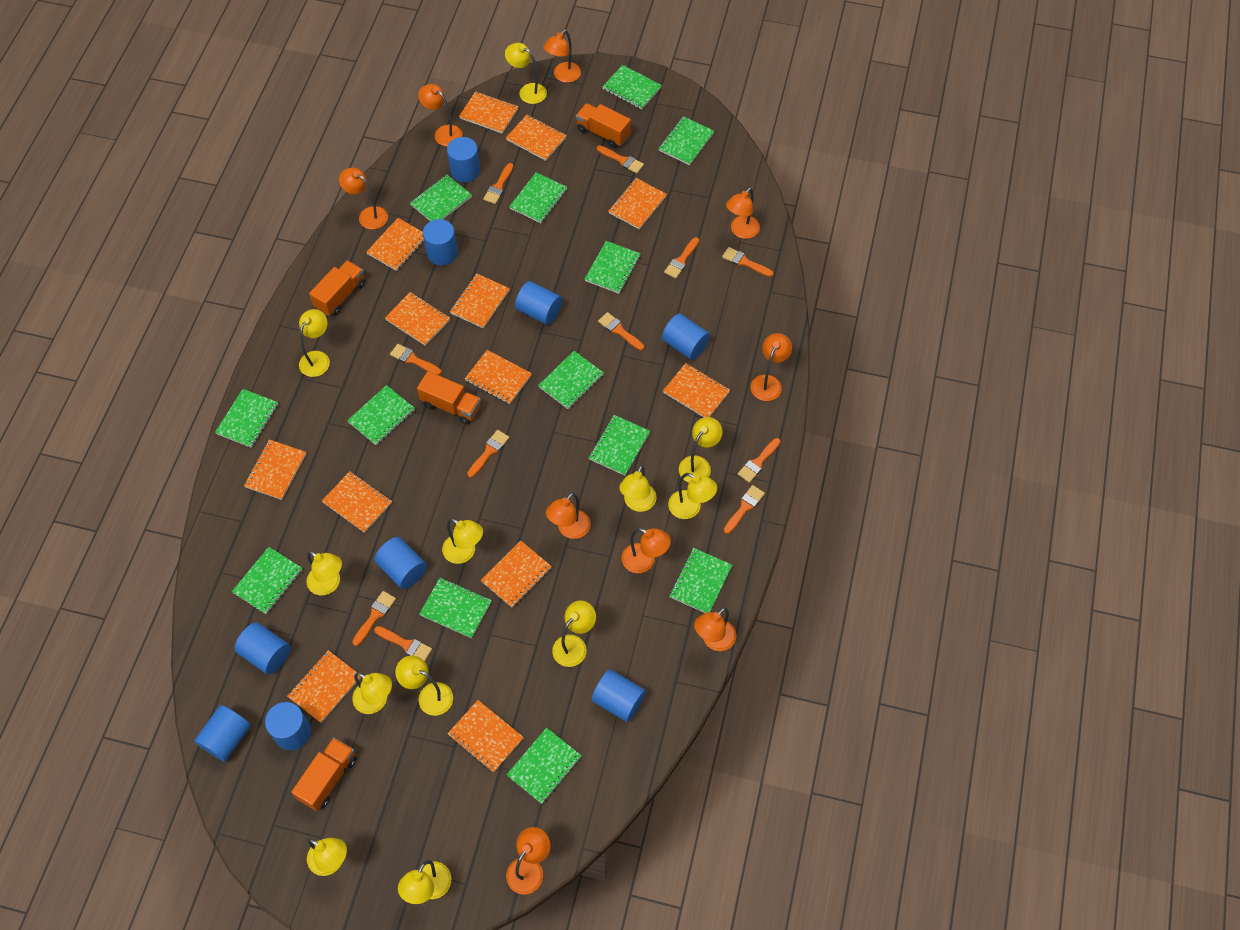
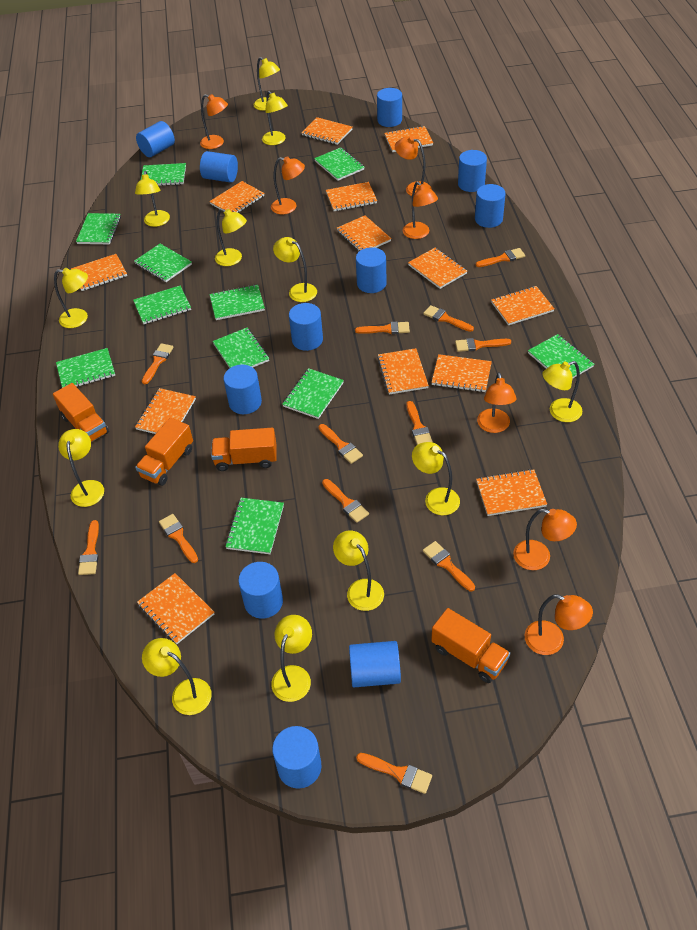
blue cylinder: [194,705,251,762] [235,622,290,675] [265,702,311,750] [374,537,427,589] [423,219,458,265] [447,137,480,182] [515,281,562,325] [591,669,646,722] [662,313,710,360] = 9 -> [136,121,175,157] [200,151,238,183] [224,365,262,414] [238,562,283,619] [272,726,322,789] [289,303,323,351] [349,641,401,687] [356,247,387,293] [377,88,402,127] [458,150,487,192] [475,184,506,228] = 11
green notebook: [215,389,278,448] [232,547,303,614] [347,385,415,445] [410,175,472,221] [419,578,492,638] [506,728,582,804] [509,172,567,223] [538,351,604,409] [585,241,641,294] [589,415,650,476] [603,65,662,110] [658,116,714,165] [669,548,732,613] = 13 -> [56,348,115,388] [76,213,121,245] [133,286,191,324] [134,244,192,282] [141,163,186,186] [209,285,265,320] [213,328,269,368] [225,498,284,554] [282,368,344,419] [314,147,364,181] [528,334,594,378] = 11
orange brush: [352,591,396,646] [374,626,432,661] [390,344,442,375] [467,430,509,478] [483,163,513,204] [597,145,644,174] [598,312,644,351] [664,237,699,279] [722,247,774,277] [724,485,765,534] [738,438,781,483] = 11 -> [78,520,99,575] [142,343,174,384] [159,514,198,563] [319,424,363,464] [322,479,369,523] [355,322,410,334] [356,753,432,794] [406,401,433,445] [423,305,474,332] [423,541,475,591] [455,338,511,352] [476,248,525,267] = 12
orange lamp: [339,168,388,230] [418,84,463,146] [506,827,550,895] [544,30,581,83] [546,493,591,539] [622,528,671,573] [694,608,736,651] [726,187,760,239] [751,333,792,401] = 9 -> [200,94,228,149] [271,156,305,214] [395,136,432,196] [403,182,438,239] [477,372,517,433] [513,509,577,570] [525,594,593,655] = 7

